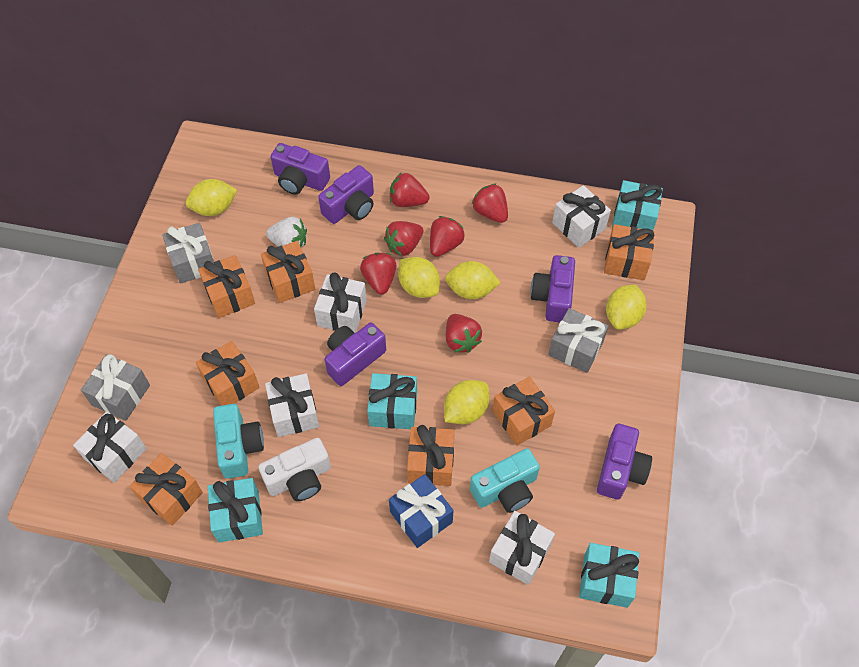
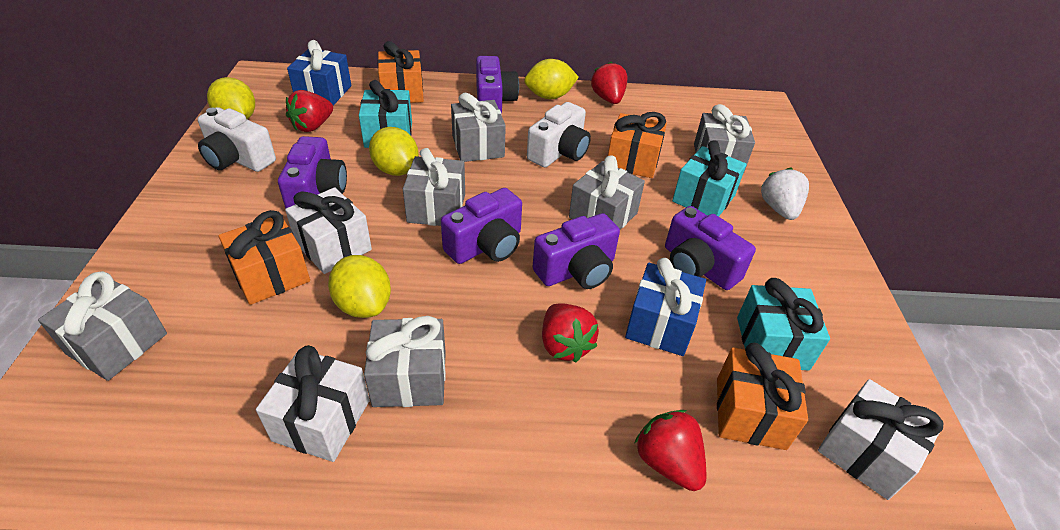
blue gift: [389,474,454,548] = 1 -> [287,40,351,105] [625,258,706,356] = 2
grey gift: [81,354,150,421] [162,223,214,284] [548,308,608,373] = 3 -> [38,271,167,381] [364,316,446,407] [403,148,465,226] [451,93,506,162] [569,155,645,229] [694,104,755,174] = 6
orange gift: [130,453,203,526] [196,341,260,406] [198,255,255,318] [261,241,315,303] [407,425,455,486] [492,377,555,446] [604,224,655,280] = 7 -> [218,210,310,305] [378,41,424,103] [608,112,667,178] [717,343,808,450] = 4
red strawberry: [360,253,396,295] [384,221,424,256] [390,172,430,207] [430,216,465,257] [446,314,482,353] [472,183,508,223] = 6 -> [286,90,333,132] [542,303,599,363] [591,62,628,104] [635,410,706,491] = 4
turquoise camera: [213,404,264,479] [470,448,540,513] = 2 -> none = 0
turquoise gift: [208,478,263,542] [367,373,417,429] [579,543,639,608] [612,180,663,231] = 4 -> [359,80,412,148] [672,140,747,217] [737,278,830,371] = 3
white camera: [258,438,331,501] = 1 -> [198,107,276,172] [527,102,591,167] = 2
white gift: [73,411,147,483] [265,373,319,437] [314,272,367,333] [489,511,555,585] [552,185,611,248] = 5 -> [256,345,370,462] [285,187,372,274] [818,379,943,500] = 3
yellow lemon: [186,179,237,216] [398,257,440,298] [444,380,489,424] [445,261,500,299] [606,284,647,330] = 5 -> [207,77,255,119] [328,255,391,318] [369,127,419,176] [524,59,579,99] = 4

